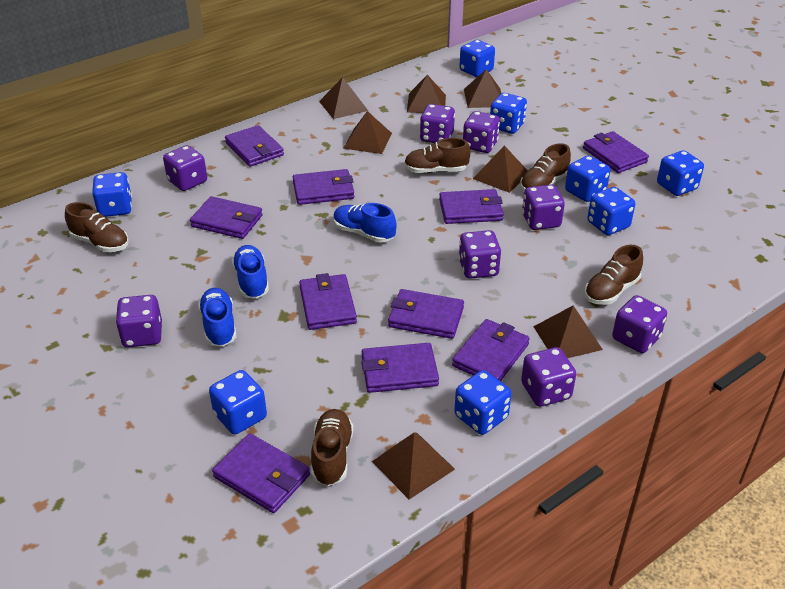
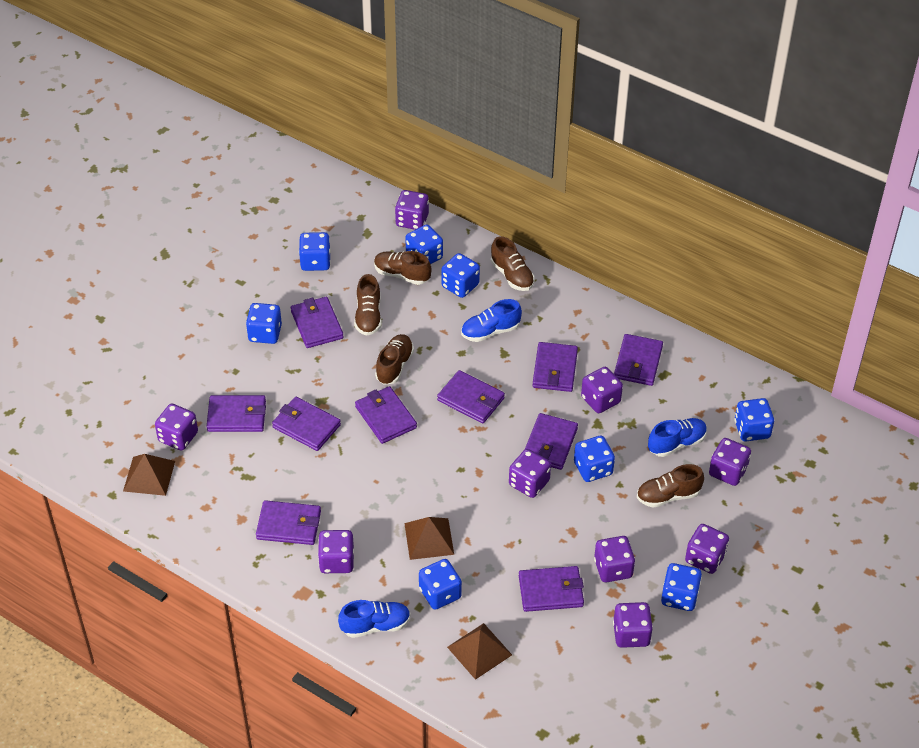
brown pyramid: [319,77,368,119] [343,111,392,154] [372,432,455,500] [407,75,446,113] [464,69,501,108] [473,145,528,193] [533,305,603,358] = 7 -> [123,454,175,496] [404,517,454,560] [447,623,512,680] = 3
purple dice: [116,295,162,347] [163,145,207,191] [420,104,455,143] [459,230,501,279] [463,111,500,153] [521,347,576,407] [522,185,565,230] [612,295,667,353] = 8 -> [155,404,198,451] [318,530,354,573] [395,190,429,230] [509,449,551,498] [581,367,623,413] [594,536,635,582] [613,602,653,648] [685,524,729,574] [709,438,751,486] = 9

